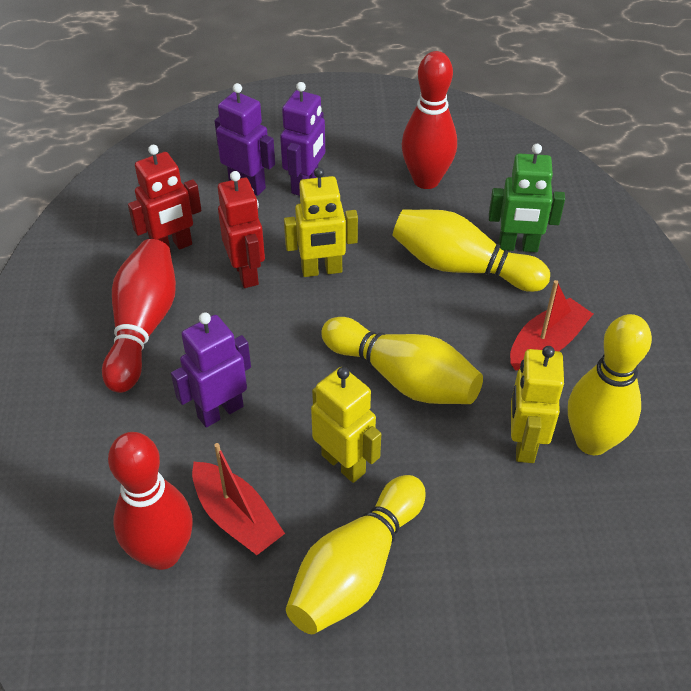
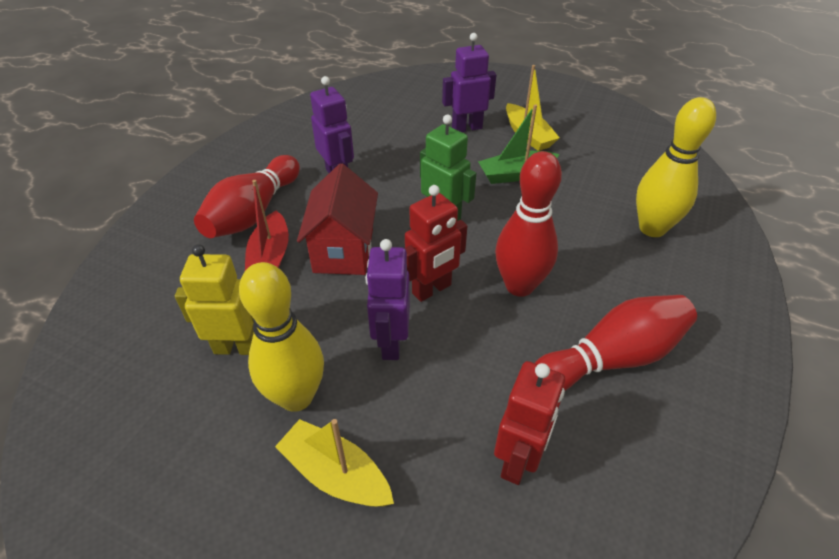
green boat: none = 0 -> [478,104,560,184] = 1
red boat: [192,443,285,555] [510,280,593,371] = 2 -> [245,180,289,271] = 1
red house: none = 0 -> [297,164,378,275] = 1
yellow boat: none = 0 -> [275,419,394,507] [506,65,560,151] = 2
yellow bowling pin: [286,475,426,634] [321,317,483,404] [393,209,550,292] [568,314,652,455] = 4 -> [239,262,324,412] [636,97,716,237] = 2
yellow robot: [284,167,358,277] [311,367,381,483] [511,346,564,463] = 3 -> [175,244,254,355] = 1

